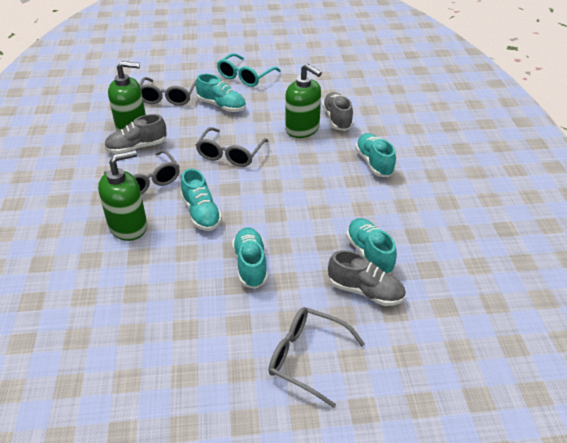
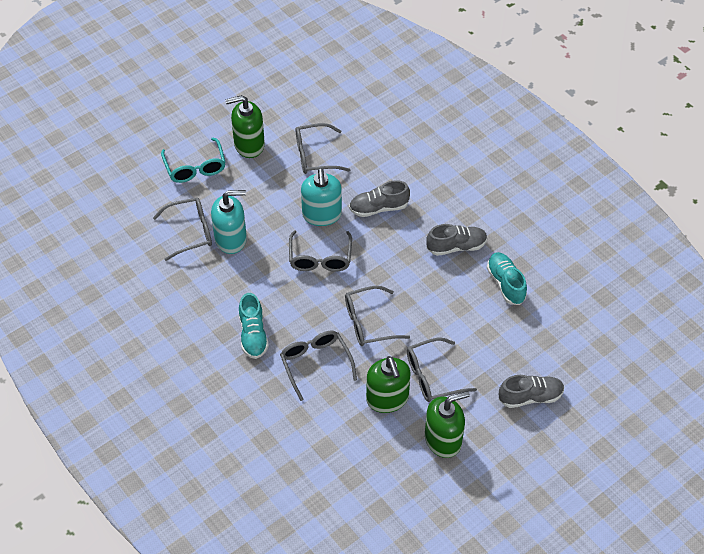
grey glasses: [104,150,180,195] [139,77,196,106] [196,127,268,167] [269,307,365,408] = 4 -> [153,197,212,261] [280,331,357,401] [289,231,352,272] [296,123,350,174] [345,286,410,346] [407,338,477,402] = 6
turquoise shoe: [181,168,222,231] [196,74,246,112] [232,227,268,289] [346,218,397,274] [355,133,396,177] = 5 -> [239,293,269,359] [487,252,527,305] = 2
turquoise soap dispenser: none = 0 -> [211,190,247,254] [301,168,342,226] = 2

